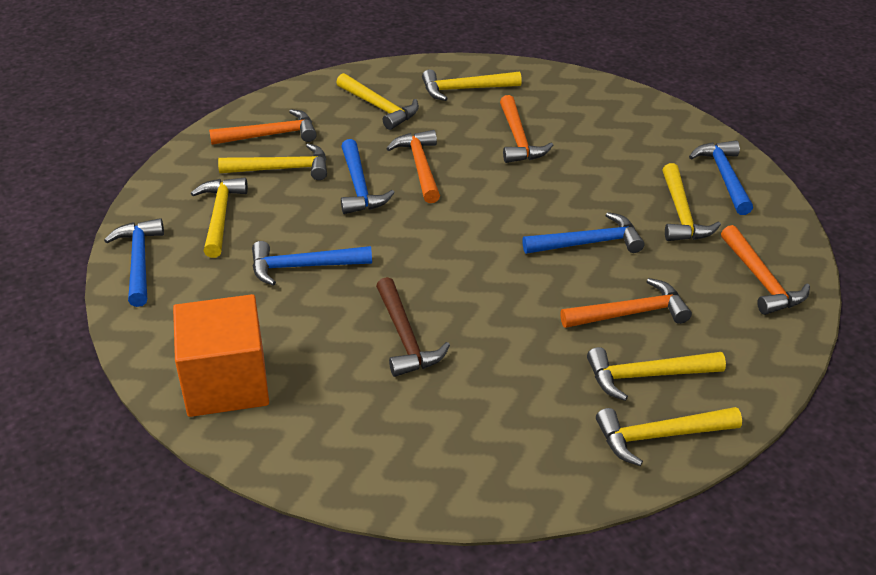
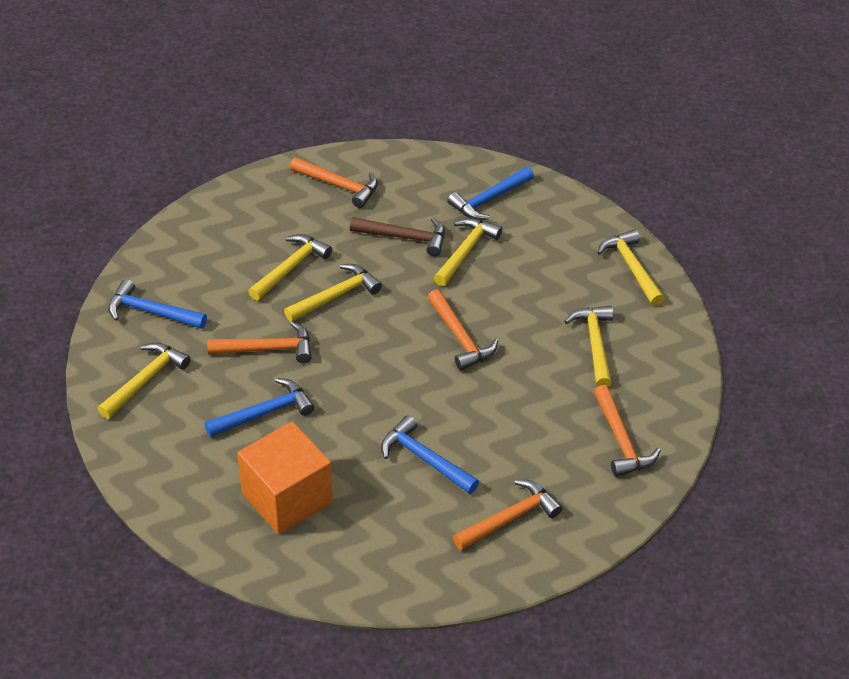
blue hammer: [104,218,164,307] [252,241,372,286] [341,139,395,214] [522,212,644,254] [689,140,753,215] = 5 -> [108,279,207,329] [204,378,314,437] [381,415,479,494] [447,167,534,220] = 4
yellow hammer: [191,178,248,258] [218,143,327,180] [336,73,419,130] [422,69,522,101] [587,347,726,401] [596,407,742,466] [662,163,721,241] = 7 -> [98,342,191,419] [248,234,332,301] [284,264,382,322] [434,218,502,286] [564,306,613,387] [597,229,665,306] = 6

